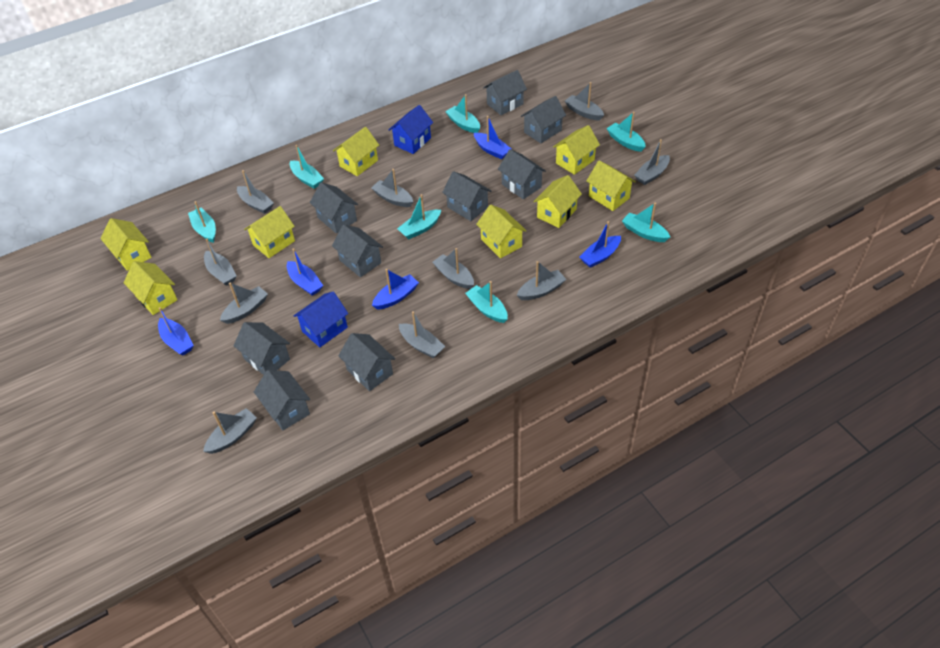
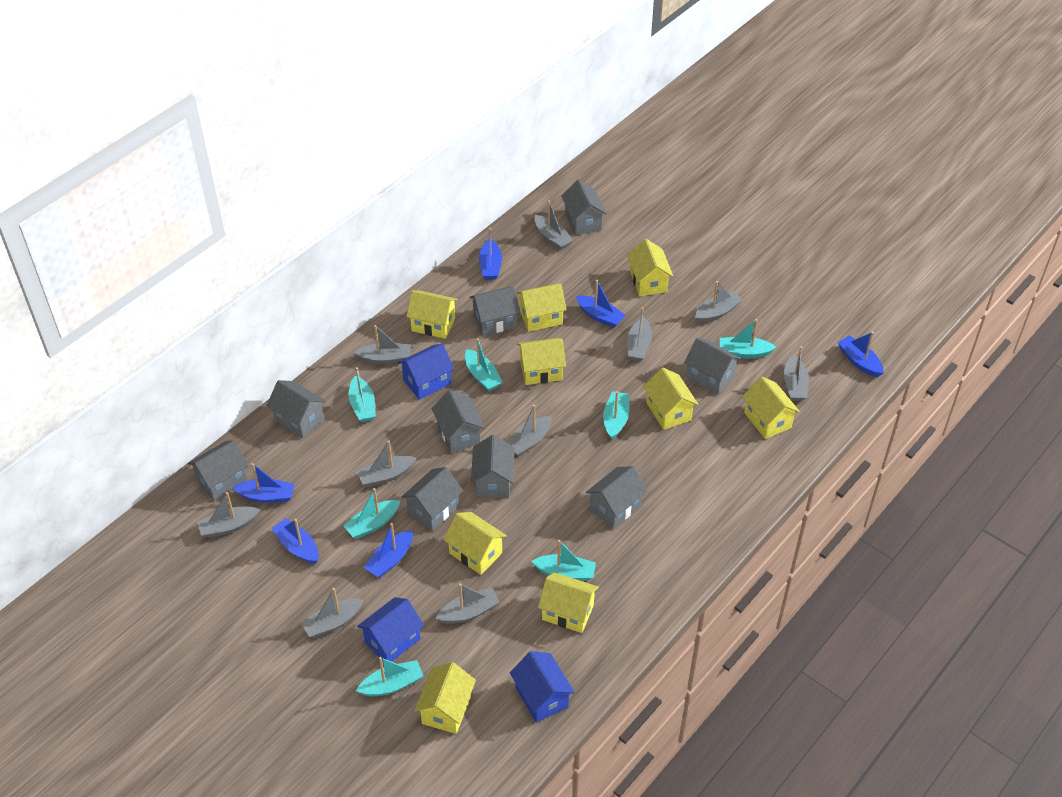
blue boat: [158,307,194,356] [287,248,323,296] [372,269,419,310] [474,116,512,159] [579,221,621,268] = 5 -> [232,463,295,503] [271,518,319,564] [364,523,413,578] [479,228,502,280] [576,280,626,328] [838,332,884,377] = 6
blue house: [293,291,348,347] [389,105,433,154] = 2 -> [357,597,424,662] [398,344,454,400] [510,651,575,722] = 3
yellow house: [100,218,152,271] [124,261,177,315] [244,206,295,258] [333,127,379,176] [476,205,527,258] [533,175,582,228] [553,125,600,175] [586,160,636,211] = 8 -> [406,290,458,339] [414,662,476,734] [443,512,507,575] [517,284,567,332] [517,338,566,385] [538,572,599,633] [627,239,673,296] [643,368,698,430] [742,377,800,439] = 9

